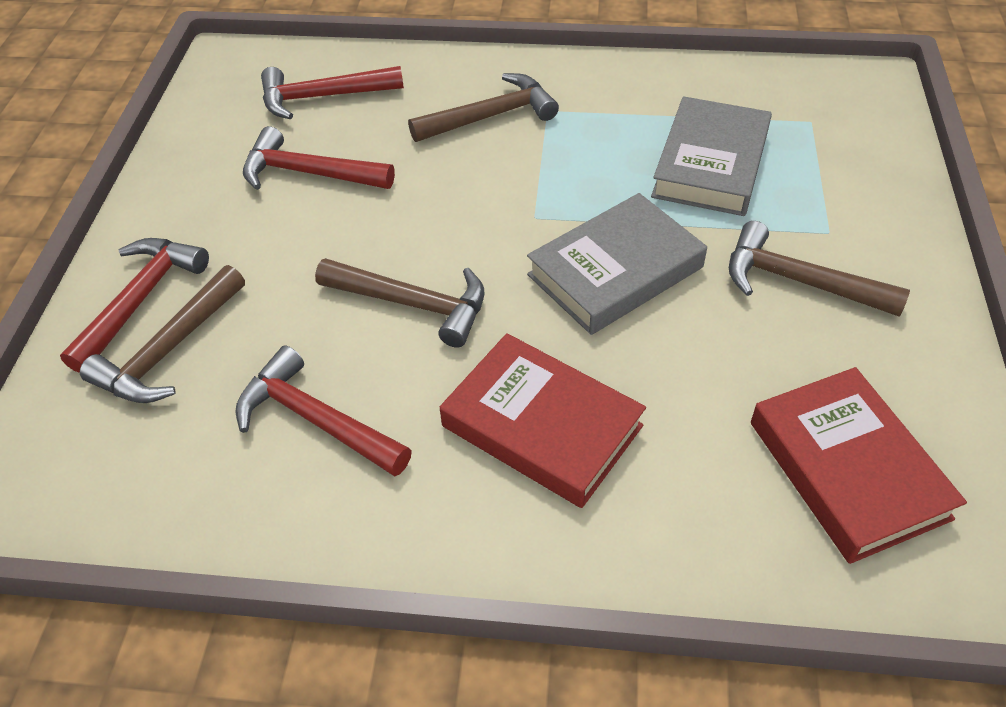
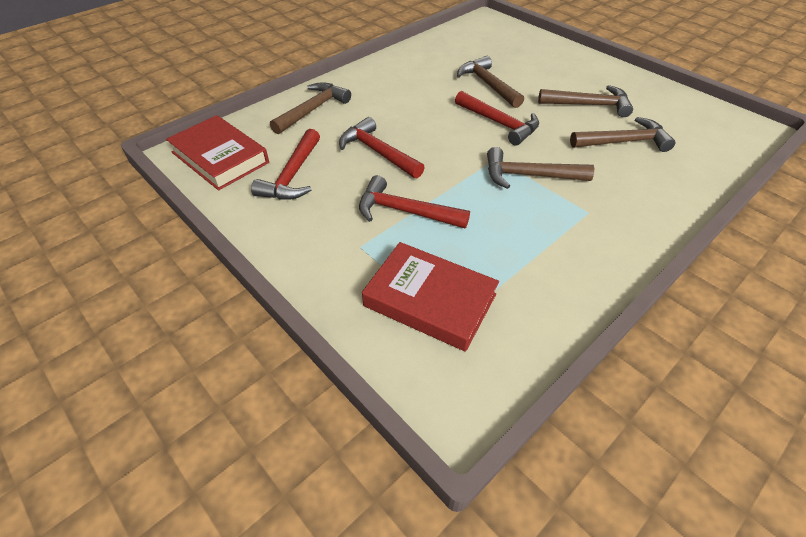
brown hammer: [80,265,245,403] [315,258,484,348] [408,73,559,142] [729,221,910,317] = 4 -> [270,82,351,134] [457,56,524,108] [487,147,594,189] [538,85,633,117] [570,117,675,152] = 5
grey book: [527,193,707,335] [651,96,772,216] = 2 -> none = 0

